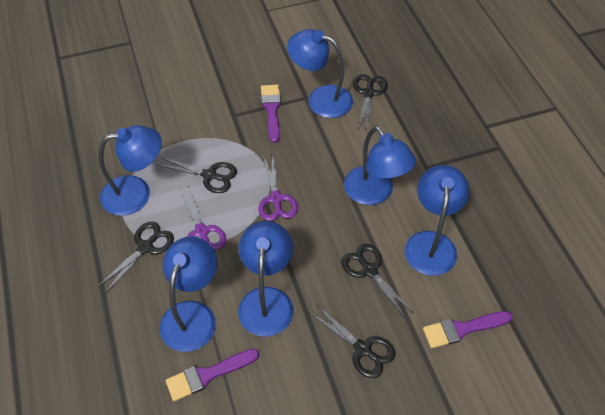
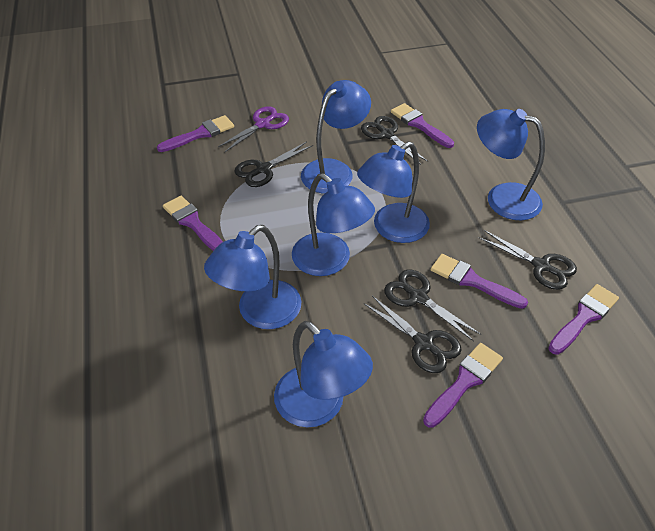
purple brush: [166,349,259,401] [261,84,281,143] [423,311,513,348] = 3 -> [157,115,234,152] [163,196,223,251] [391,103,454,148] [423,343,503,428] [431,254,528,309] [548,284,619,355] = 6
purple scissors: [179,185,226,250] [259,153,298,221] = 2 -> [218,106,289,152] = 1

